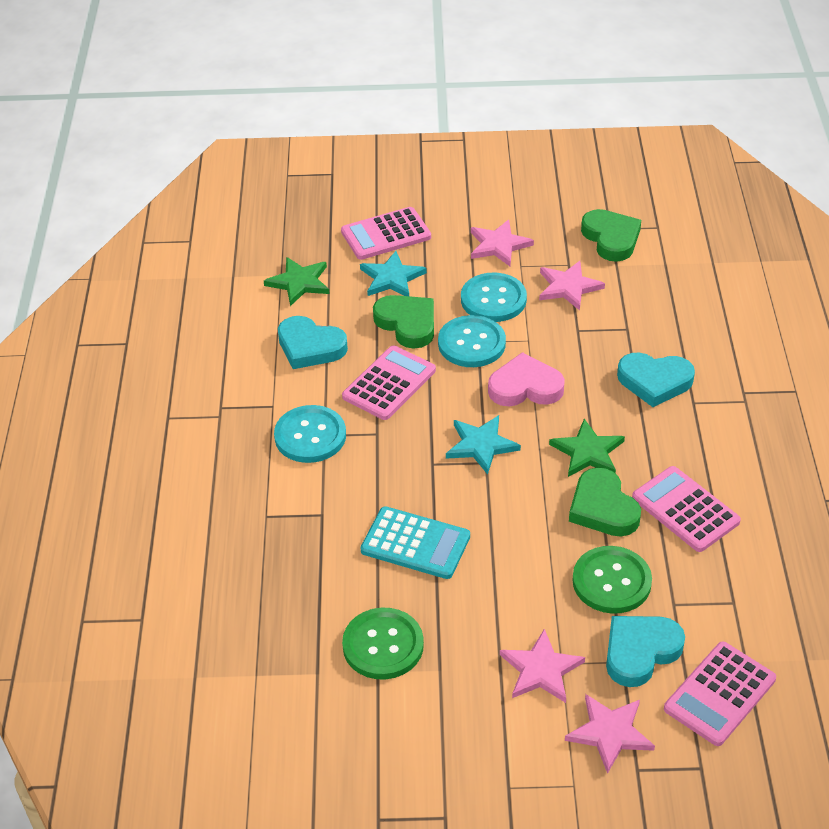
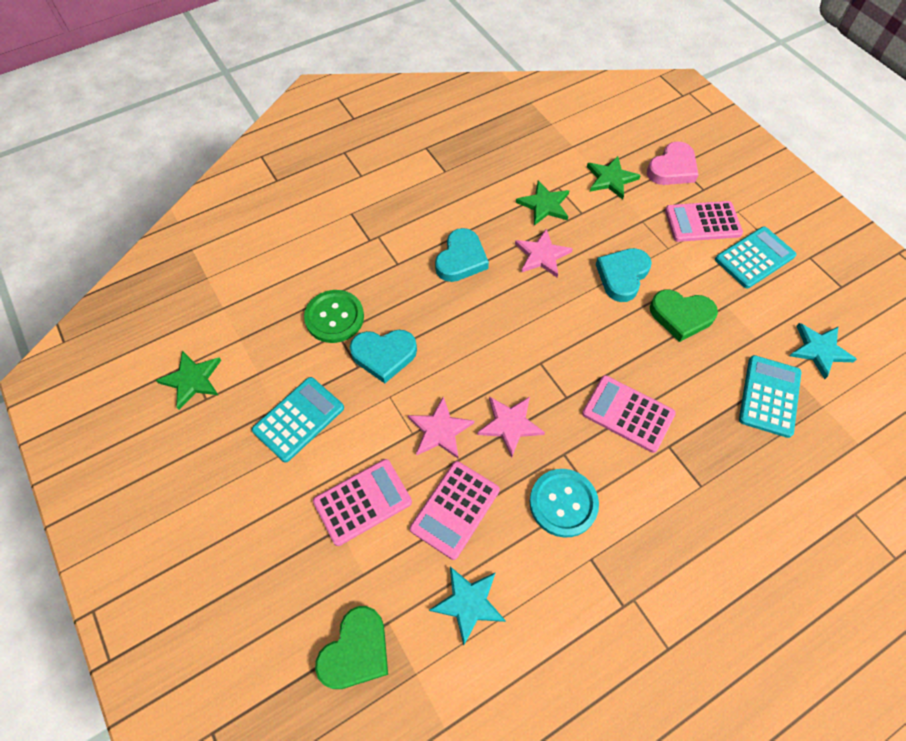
green button: [342,608,424,679] [572,546,652,614] = 2 -> [304,290,364,343] = 1
green heart: [373,295,434,349] [569,468,641,536] [581,209,641,262] = 3 -> [315,606,388,689] [650,290,718,342] = 2
green star: [264,257,330,306] [549,419,625,477] = 2 -> [156,350,221,410] [516,181,569,225] [587,156,641,199] = 3
pink star: [471,220,534,266] [500,629,585,703] [539,261,605,311] [565,694,655,774] = 4 -> [408,397,474,458] [477,397,545,457] [515,229,573,277] = 3
turquoise button: [274,405,346,463] [438,315,506,367] [461,273,527,322] = 3 -> [530,469,599,538] = 1
turquoise calculator: [361,506,470,579] = 1 -> [252,377,344,462] [715,226,797,289] [739,355,801,438] = 3

